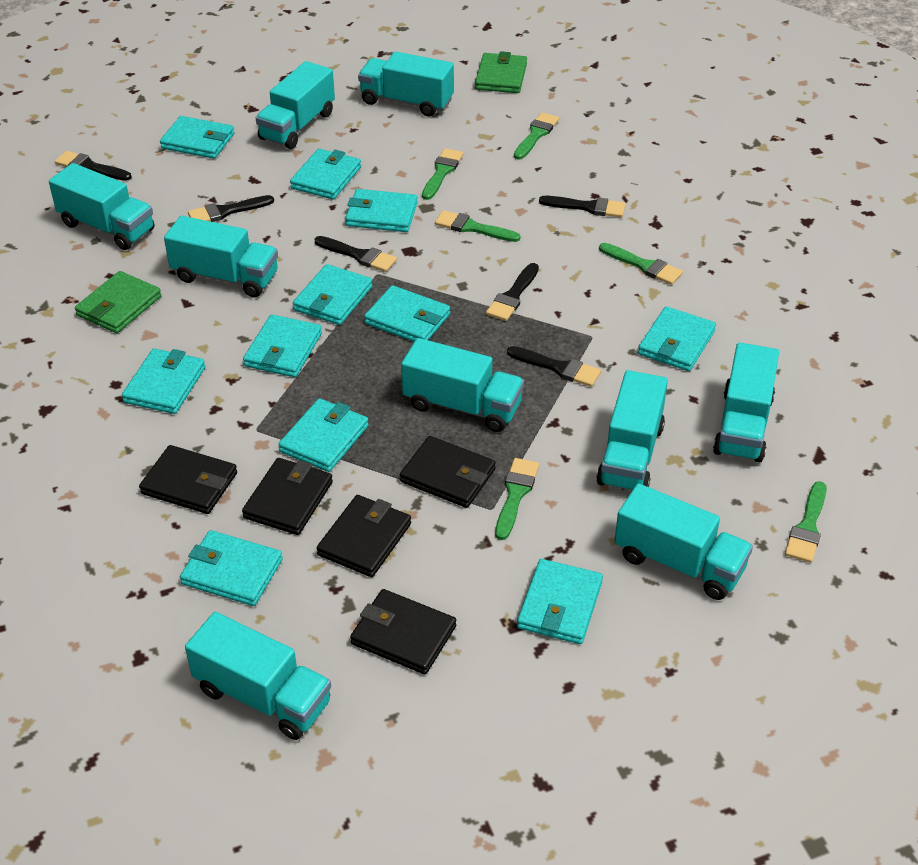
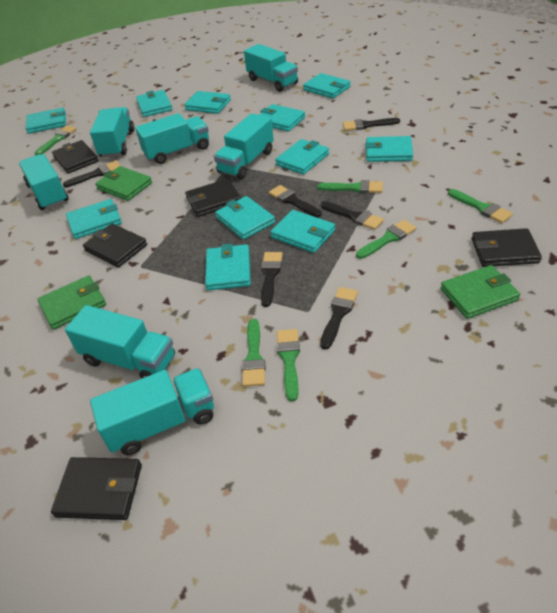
green wallet: [75,271,161,333] [475,51,527,93] = 2 -> [37,276,106,330] [95,166,152,201] [441,265,520,319] = 3
turquoise truck: [49,163,154,250] [164,216,278,298] [185,612,331,740] [256,61,335,149] [358,51,454,116] [401,338,524,432] [596,370,668,490] [614,483,753,600] [713,342,779,463] = 9 -> [19,154,69,210] [65,305,175,379] [90,107,134,158] [90,368,214,455] [135,113,209,164] [214,113,274,179] [244,44,298,92] = 7

